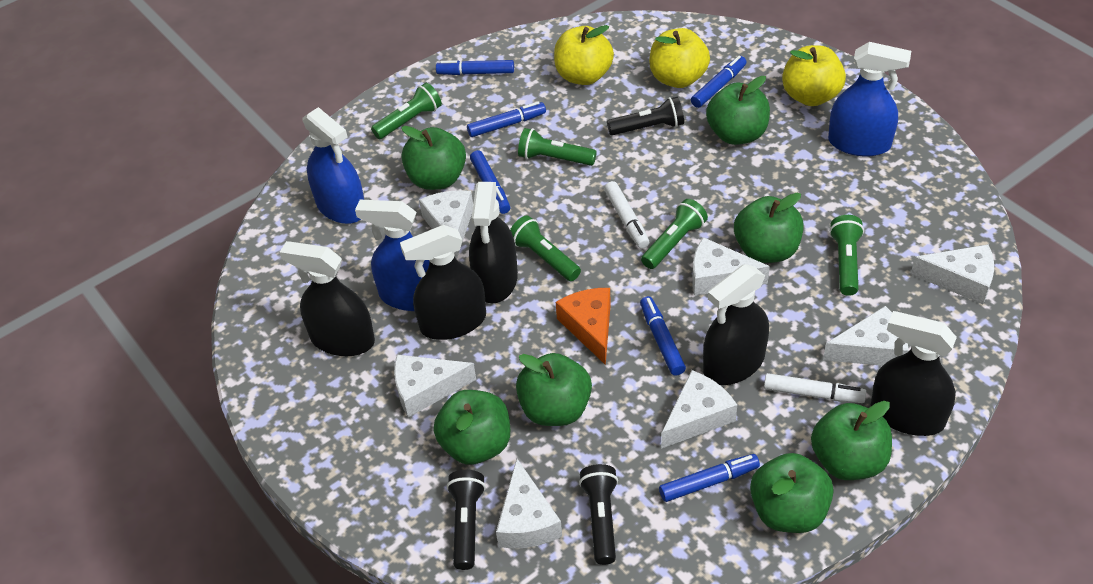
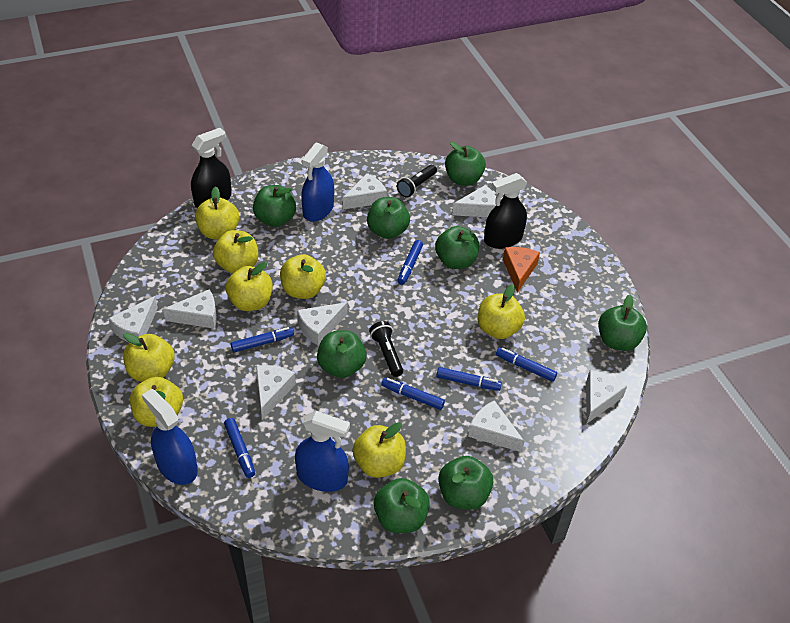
black flashlight: [447,470,486,570] [579,464,618,565] [607,96,684,135] = 3 -> [369,321,403,377] [397,165,437,198] = 2
black spray bottle: [279,241,375,356] [400,225,486,340] [469,182,518,303] [703,264,769,385] [871,311,957,436] = 5 -> [191,128,232,208] [484,173,527,249] = 2
green apple: [401,126,466,190] [433,390,510,465] [516,353,592,426] [706,76,770,145] [734,193,804,263] [750,453,834,533] [811,401,892,480] = 7 -> [253,185,296,227] [317,330,366,378] [367,197,410,239] [374,478,430,533] [435,226,479,269] [439,456,493,509] [445,142,486,186] [598,295,647,351] = 8
green flashlight: [371,83,442,139] [510,215,581,281] [518,128,597,166] [641,199,708,269] [829,215,864,296] = 5 -> none = 0
white cheese: [394,354,476,417] [419,190,473,259] [496,459,562,548] [661,370,737,449] [692,237,770,296] [823,306,909,366] [911,245,994,304] = 7 -> [108,296,158,342] [163,289,217,329] [256,365,296,420] [297,302,347,346] [343,173,387,209] [452,185,496,217] [468,400,525,452] [586,370,627,424] = 8
white marker: [604,181,649,249] [764,373,866,403] = 2 -> none = 0
yellow apple: [554,25,614,85] [649,28,710,88] [782,45,846,106] = 3 -> [123,333,175,382] [130,377,183,427] [195,186,239,239] [213,230,258,274] [226,262,273,311] [280,254,326,299] [353,422,406,478] [478,284,525,339] = 8

